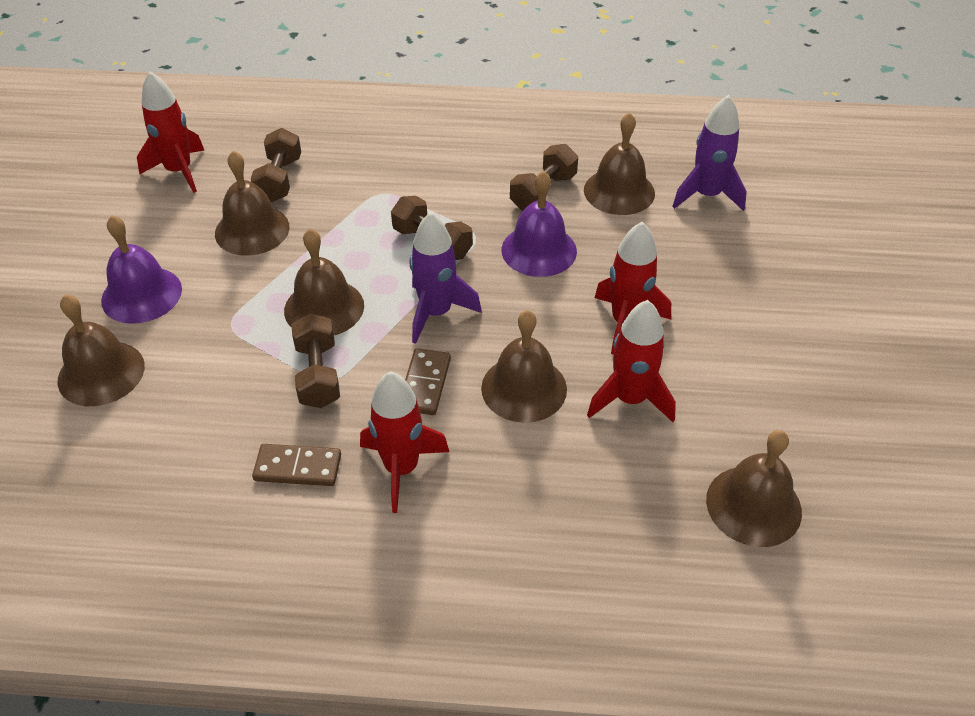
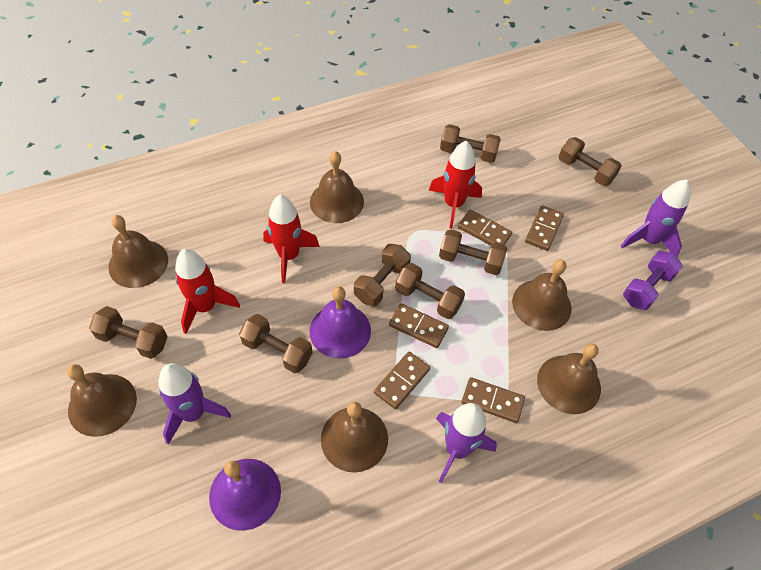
brown domino: [252,444,341,486] [405,348,451,415] = 2 -> [374,352,430,409] [389,303,449,348] [458,210,512,246] [462,377,525,423] [525,205,564,251] = 5
brown dumbbell: [251,128,301,202] [291,313,340,408] [391,196,473,260] [510,144,578,211] = 4 -> [89,306,168,359] [239,314,313,373] [354,244,411,306] [395,263,465,319] [439,229,507,275] [440,124,501,163] [559,137,621,186] = 7
purple dumbbell: none = 0 -> [623,251,683,310] = 1
purple rocket: [409,212,482,344] [672,95,747,211] = 2 -> [158,363,231,445] [436,403,497,483] [621,179,691,256] = 3
red rocket: [137,71,204,193] [360,371,449,513] [587,300,676,422] [595,222,671,355] = 4 -> [175,249,240,334] [263,195,320,283] [429,141,482,229] = 3

